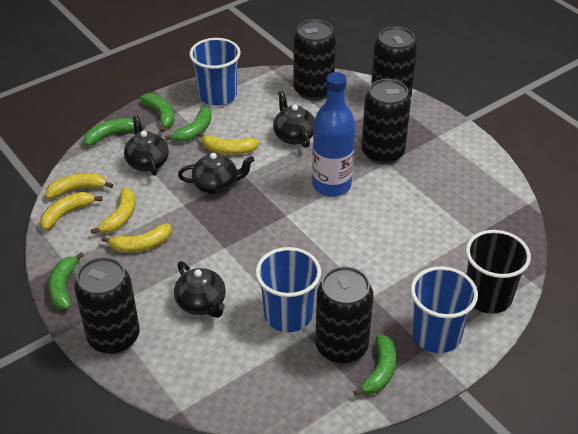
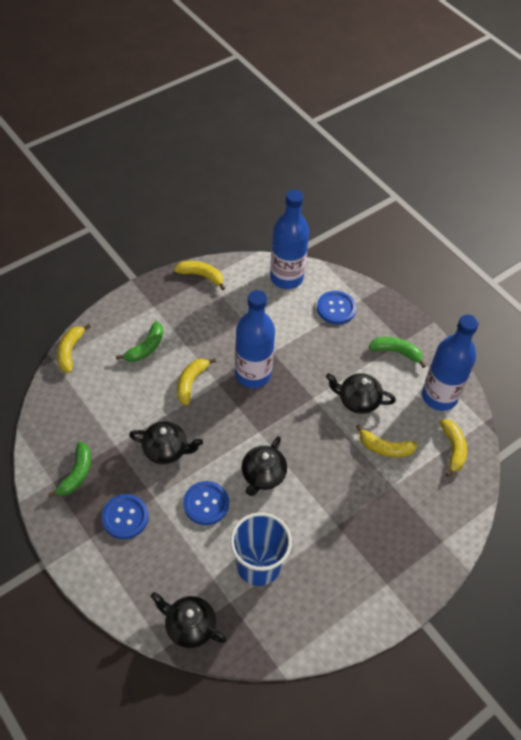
black can: [74,257,140,354] [293,19,336,101] [315,266,373,364] [362,79,411,165] [371,26,417,98] = 5 -> none = 0
black cup: [466,230,531,314] = 1 -> none = 0
blue bottle: [312,72,355,197] = 1 -> [235,290,275,388] [270,190,309,289] [422,315,479,411] = 3
blue button: none = 0 -> [101,494,149,539] [183,481,229,525] [317,291,356,324] = 3
blue cup: [189,38,241,106] [256,247,321,332] [411,266,478,353] = 3 -> [230,512,292,586] = 1
green banana: [48,252,84,309] [84,118,145,146] [140,93,174,132] [165,106,212,142] [353,334,396,396] = 5 -> [48,442,91,498] [116,321,163,362] [369,337,426,368] = 3

